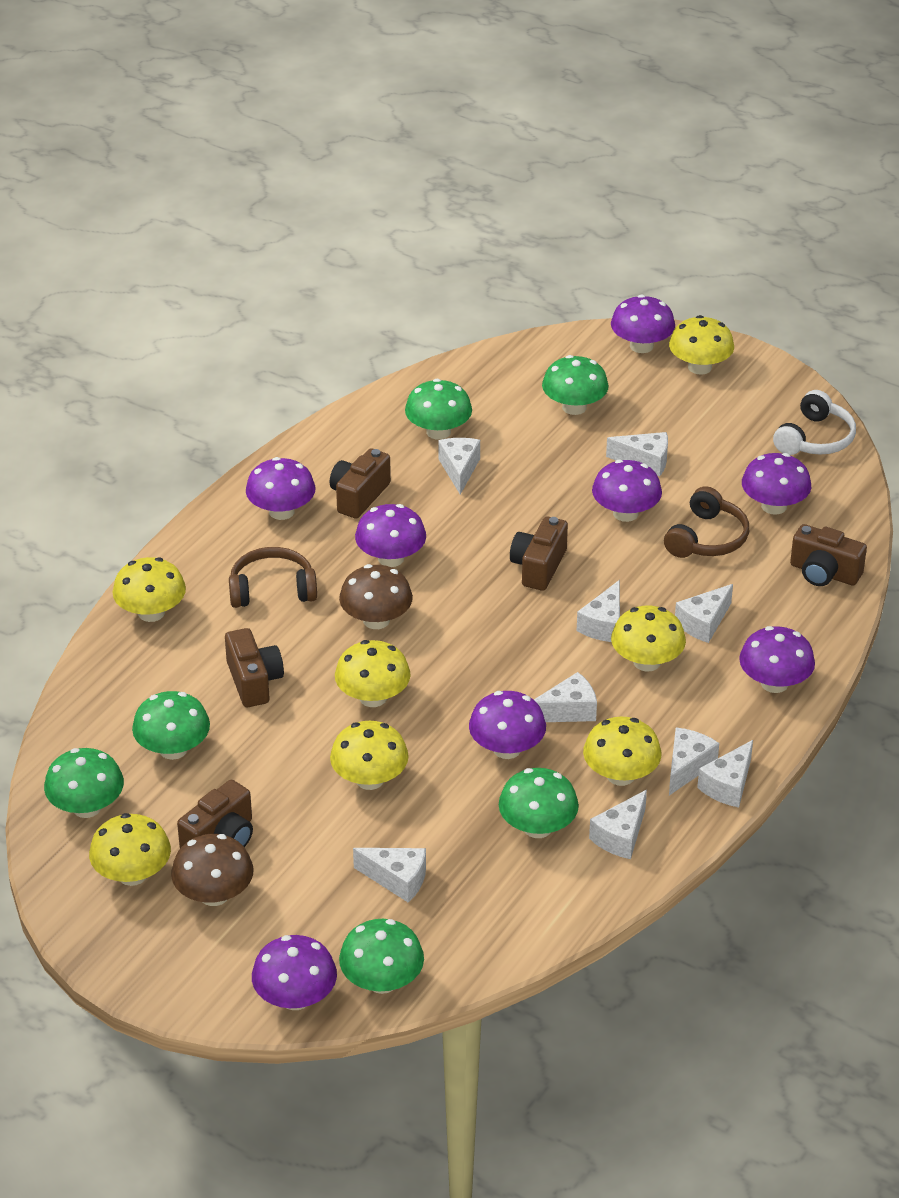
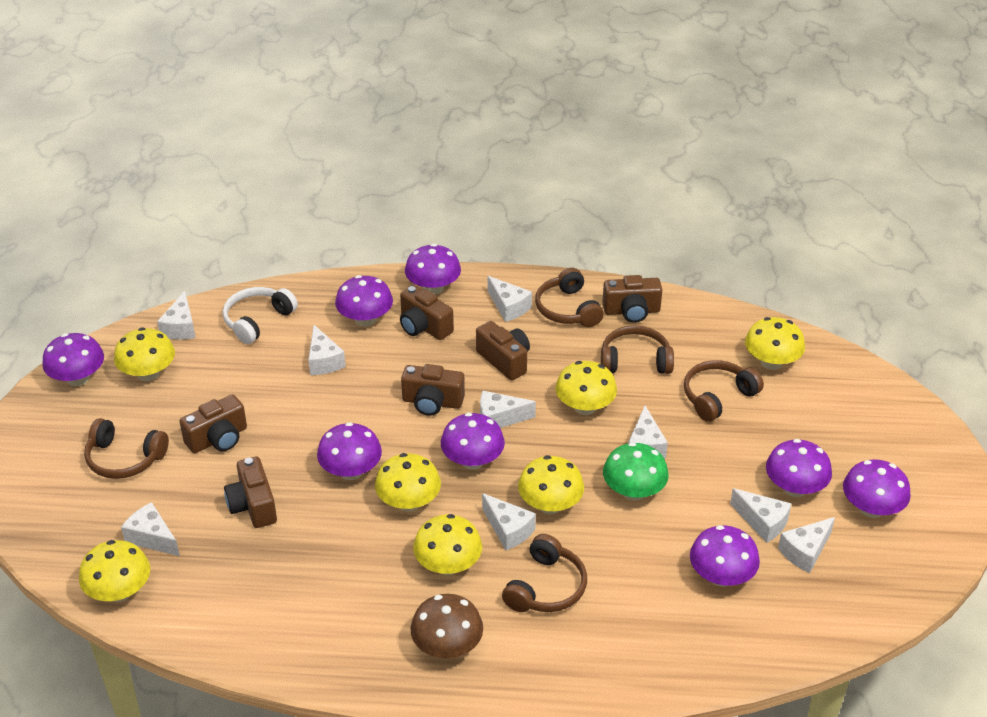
brown camera: [177,780,253,848] [225,628,284,707] [330,448,391,519] [510,517,568,591] [790,524,867,586] = 5 -> [179,394,247,453] [224,456,277,528] [400,285,454,340] [401,364,465,416] [476,321,530,380] [602,275,662,323] = 6
brown headphones: [229,547,317,608] [664,486,749,558] = 2 -> [84,418,169,479] [502,534,587,612] [535,268,604,327] [601,325,674,374] [684,360,764,422] = 5
brown mushroom: [171,834,254,906] [339,564,413,629] = 2 -> [411,594,483,659] = 1
green mushroom: [44,748,124,818] [132,691,210,760] [339,919,424,994] [405,379,472,440] [499,768,579,838] [542,355,609,415] = 6 -> [603,442,669,501] = 1

